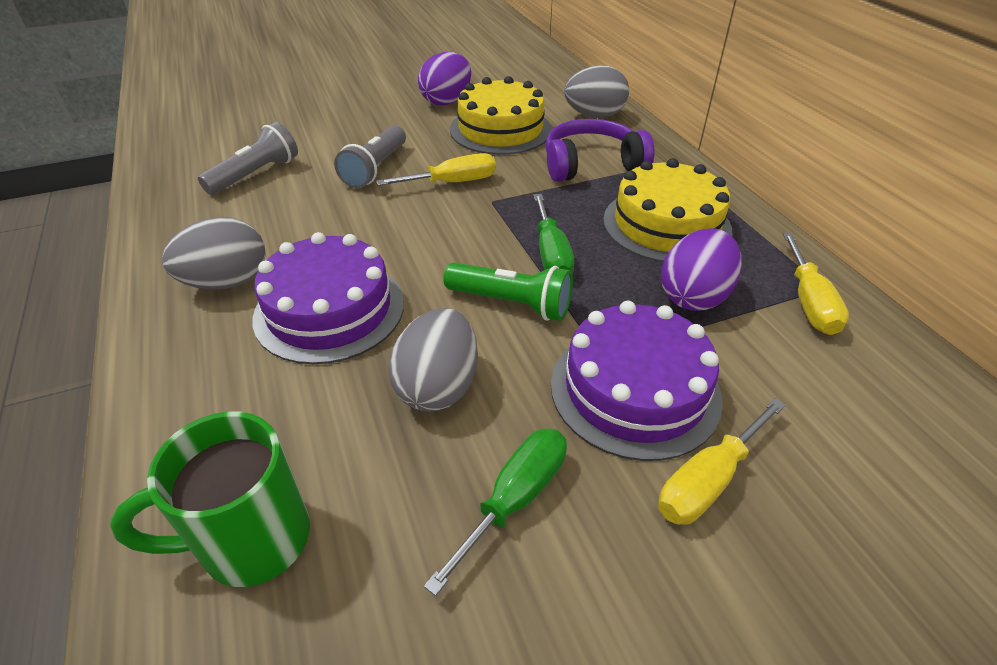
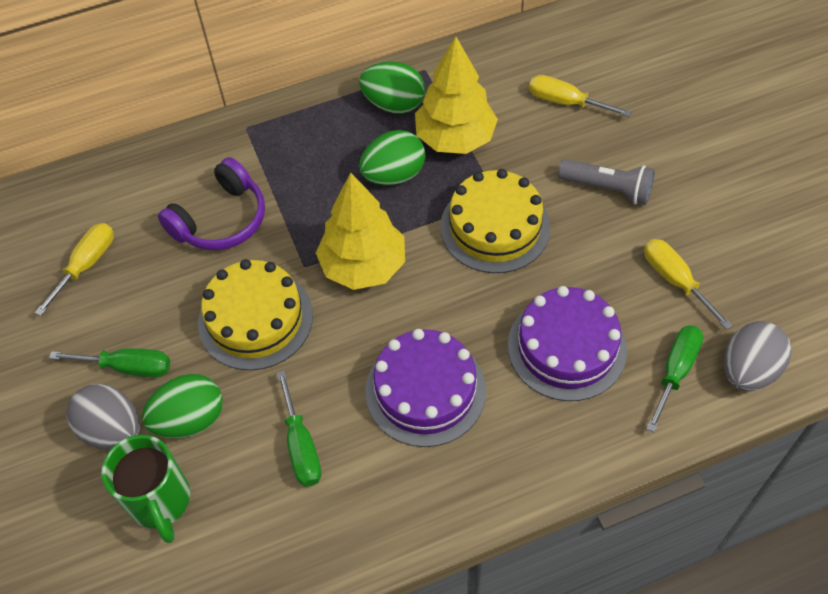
green egg: none = 0 -> [142,374,223,438] [359,62,425,114] [359,130,425,185] = 3
green flashlight: [443,262,573,321] = 1 -> none = 0
green screwdriver: [424,428,567,596] [533,194,574,274] = 2 -> [49,348,170,378] [277,370,321,487] [646,325,703,432] = 3
grey egg: [162,217,266,290] [388,308,478,412] [564,65,629,118] = 3 -> [66,384,140,450] [724,321,791,391] = 2
grey flashlight: [198,122,298,195] [334,125,406,188] = 2 -> [558,159,655,205] = 1
purple egg: [418,52,471,106] [661,228,742,311] = 2 -> none = 0
yellow tree: none = 0 -> [316,173,405,290] [415,36,498,154] = 2

